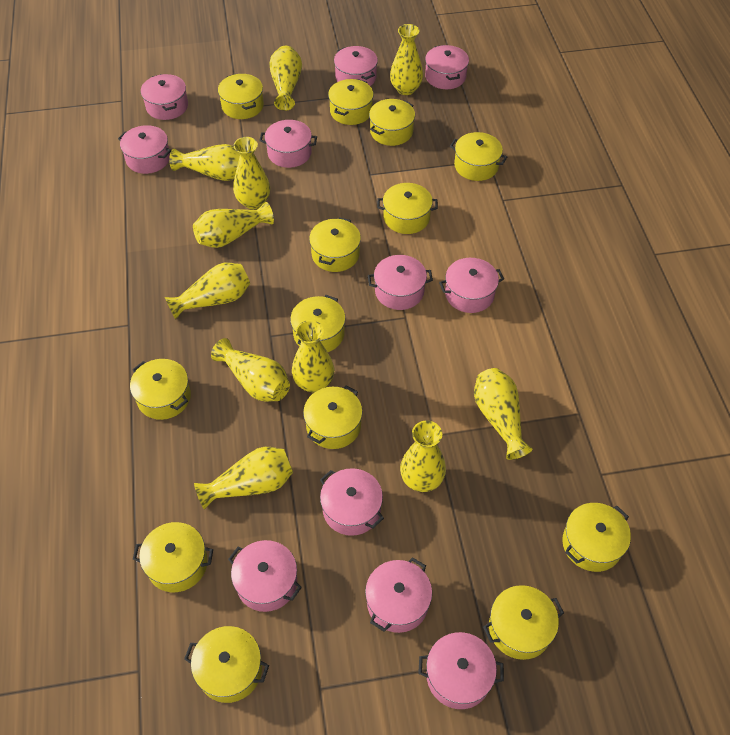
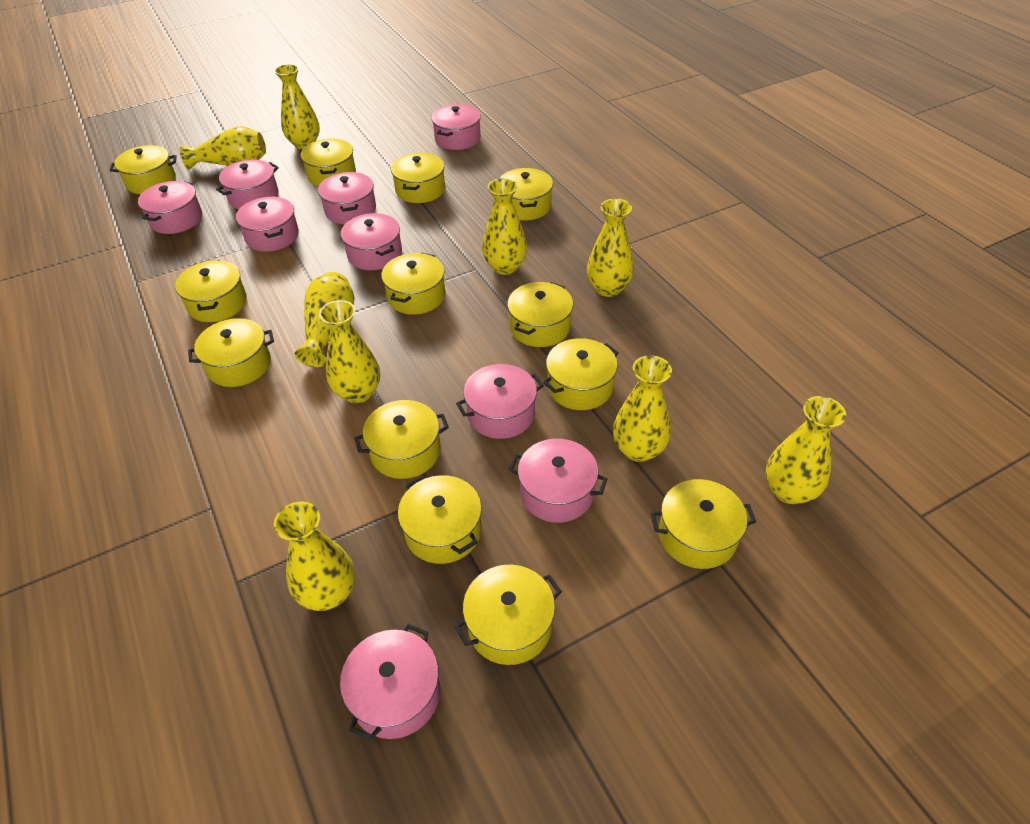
pink pot: [118,125,171,174] [141,74,188,120] [228,540,302,612] [259,120,317,168] [320,468,384,536] [334,46,378,86] [365,557,432,633] [368,255,433,310] [418,632,504,709] [425,45,469,89] [439,258,504,313] = 11 -> [138,181,202,234] [216,159,279,209] [236,197,299,252] [318,172,376,224] [340,624,440,741] [341,213,402,270] [431,104,481,150] [456,364,544,439] [509,439,608,523] = 9
yellow vase: [165,263,250,320] [169,144,240,181] [193,202,274,248] [194,447,293,510] [211,338,290,402] [233,137,270,209] [269,46,302,111] [292,320,334,392] [390,24,423,95] [400,421,446,492] [474,368,533,460] = 11 -> [180,126,266,169] [274,64,320,149] [274,502,355,611] [295,272,354,367] [319,300,380,403] [482,178,527,275] [587,198,634,297] [613,355,672,462] [765,396,846,504] = 9

